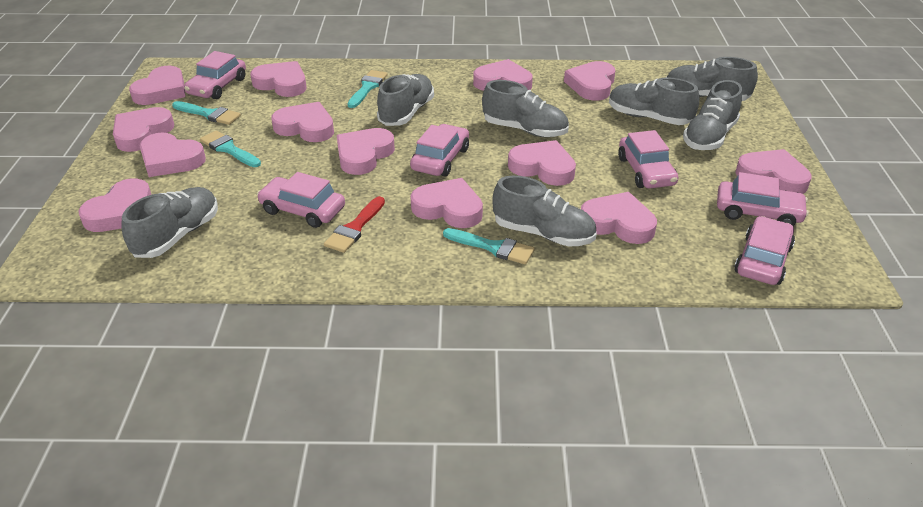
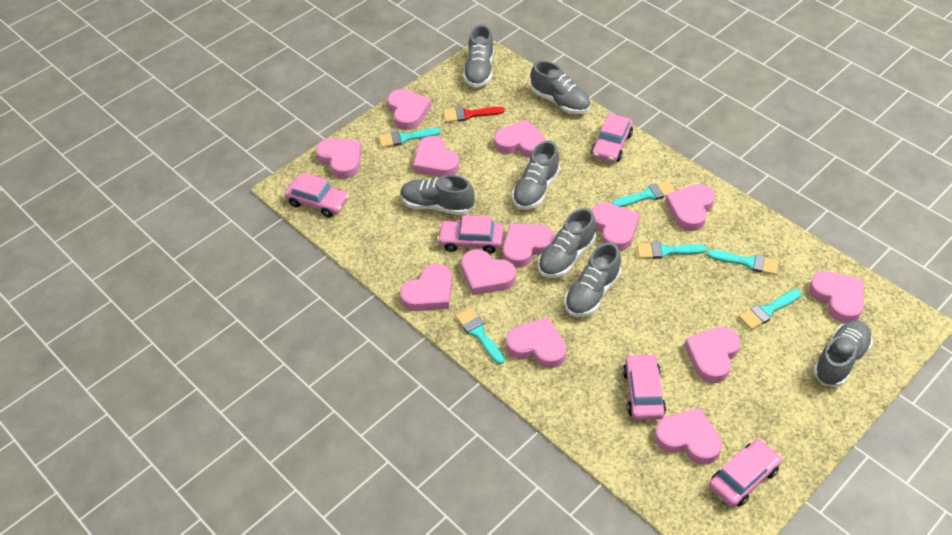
pink car: [184,51,246,99] [257,172,345,228] [410,124,469,177] [618,130,678,189] [717,172,809,226] [734,216,795,285] = 6 -> [284,173,349,217] [437,215,504,254] [591,113,633,162] [623,354,666,420] [709,439,782,507] = 5
turquoise brush: [172,101,241,125] [200,130,261,167] [347,70,388,108] [443,228,535,264] = 4 -> [378,128,441,148] [455,308,505,364] [612,181,675,207] [637,242,707,259] [707,250,779,275] [739,290,801,330] = 6

